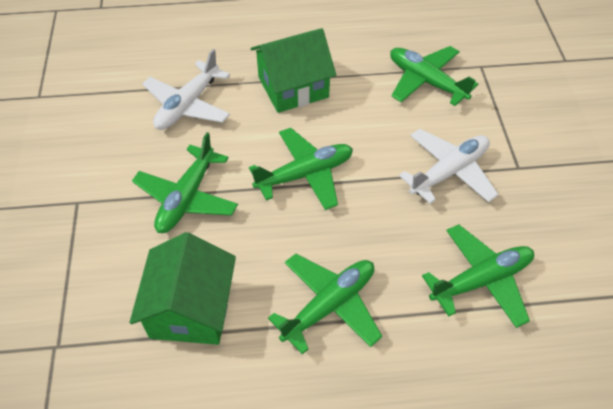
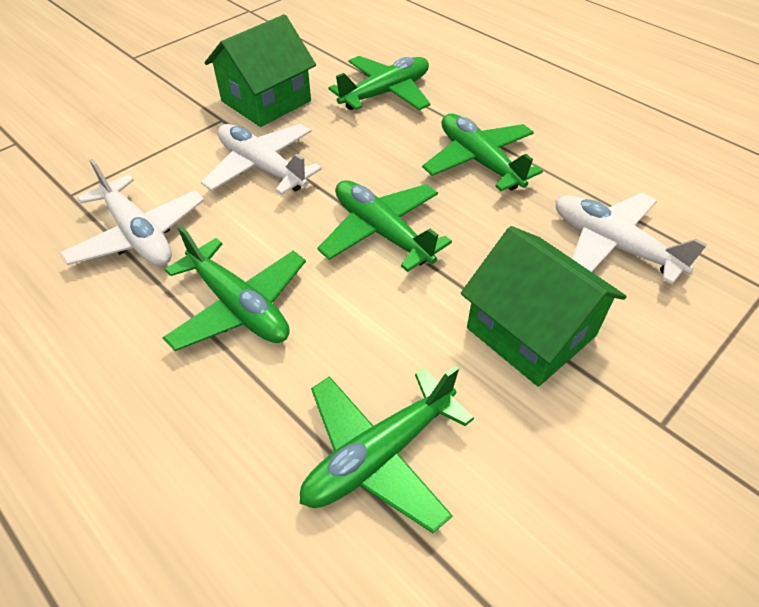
white plane: [142,49,230,130] [399,129,499,204] = 2 -> [60,159,204,266] [201,124,322,195] [556,193,707,285] = 3

